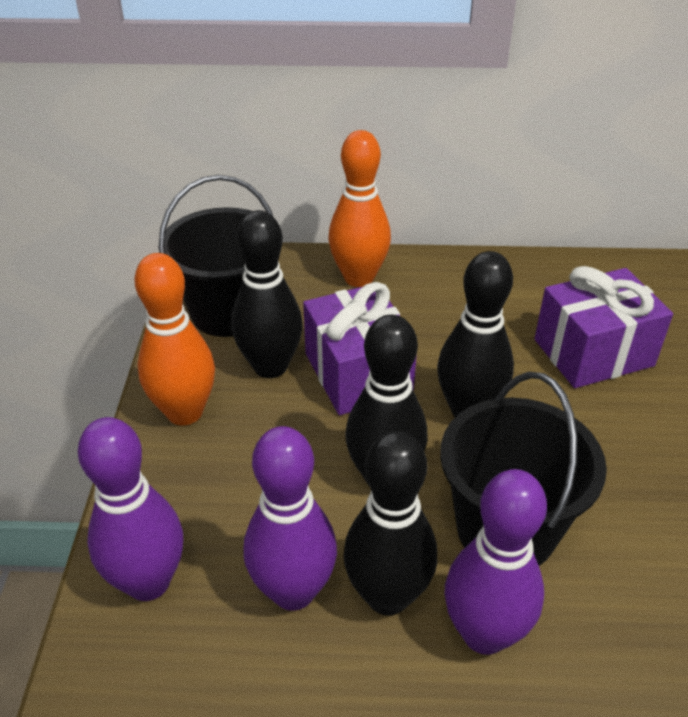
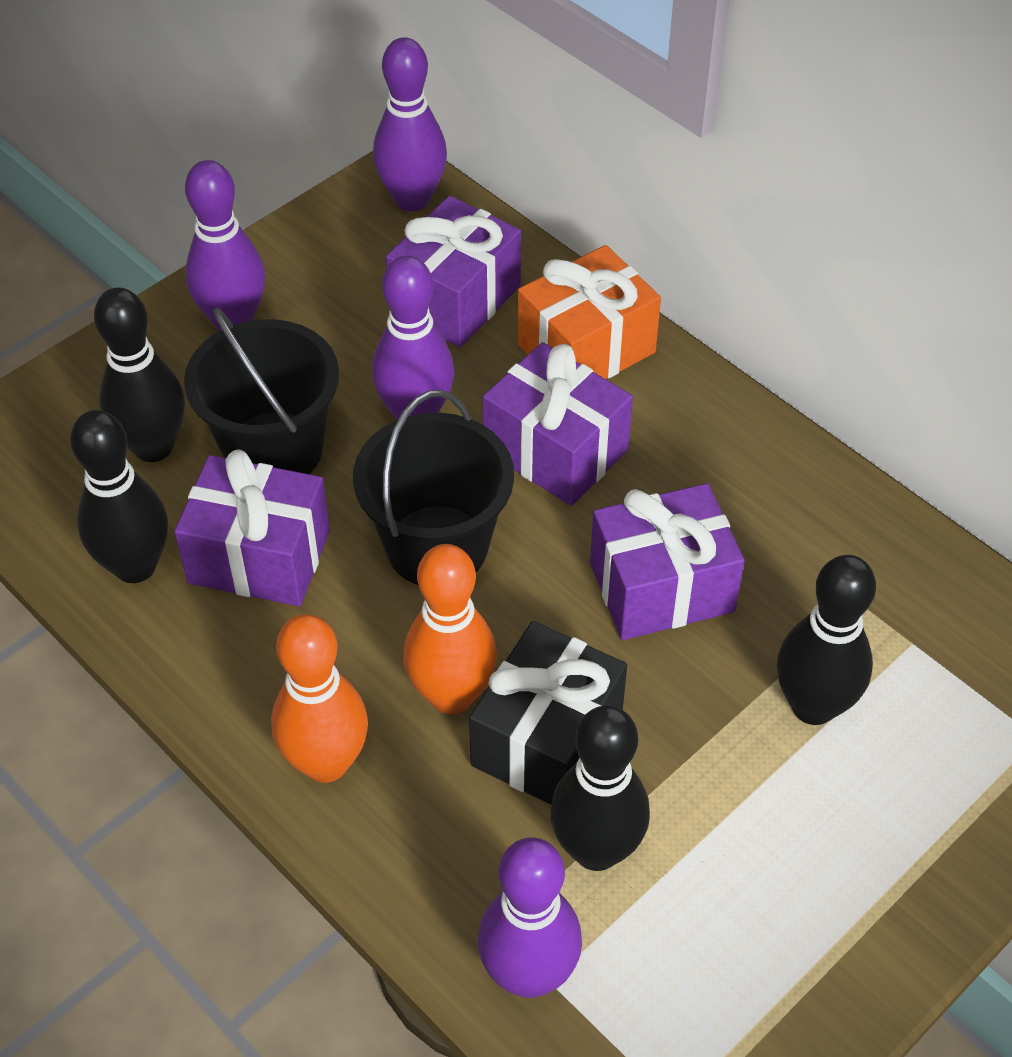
black gift: none = 0 -> [469,621,627,804] = 1
orange gift: none = 0 -> [518,245,661,379] = 1
purple bowling pin: [78,417,183,601] [244,426,337,611] [444,469,547,655] = 3 -> [185,160,265,331] [372,255,455,420] [373,37,447,211] [478,838,582,998] = 4
purple gift: [303,282,418,415] [534,266,673,388] = 2 -> [174,449,330,606] [386,196,521,347] [483,342,633,506] [590,483,745,640] = 4

